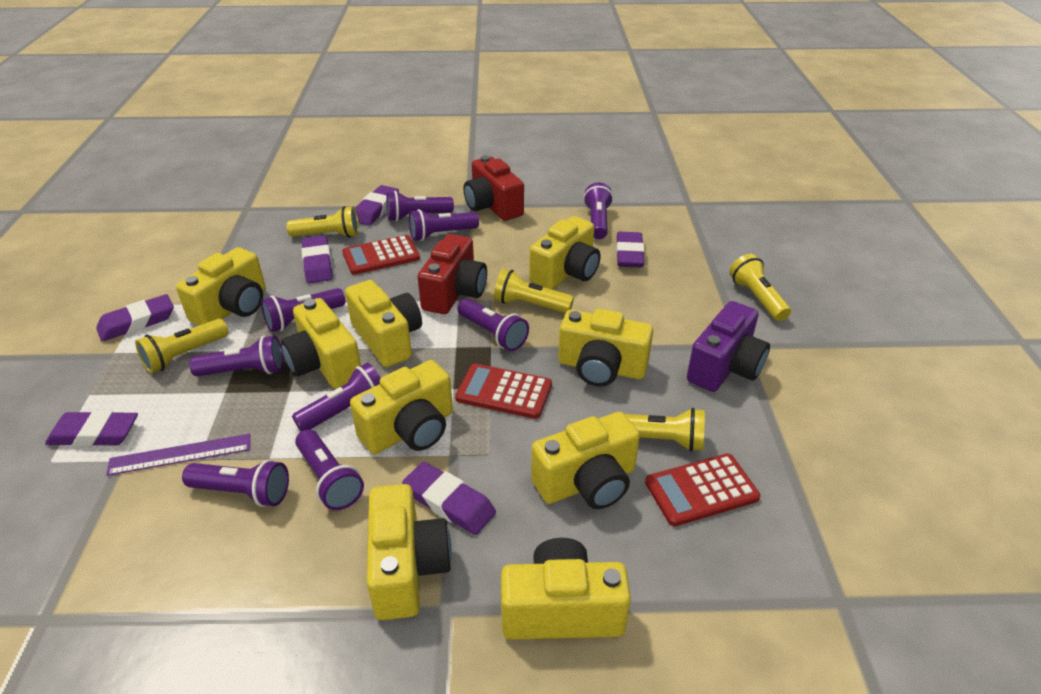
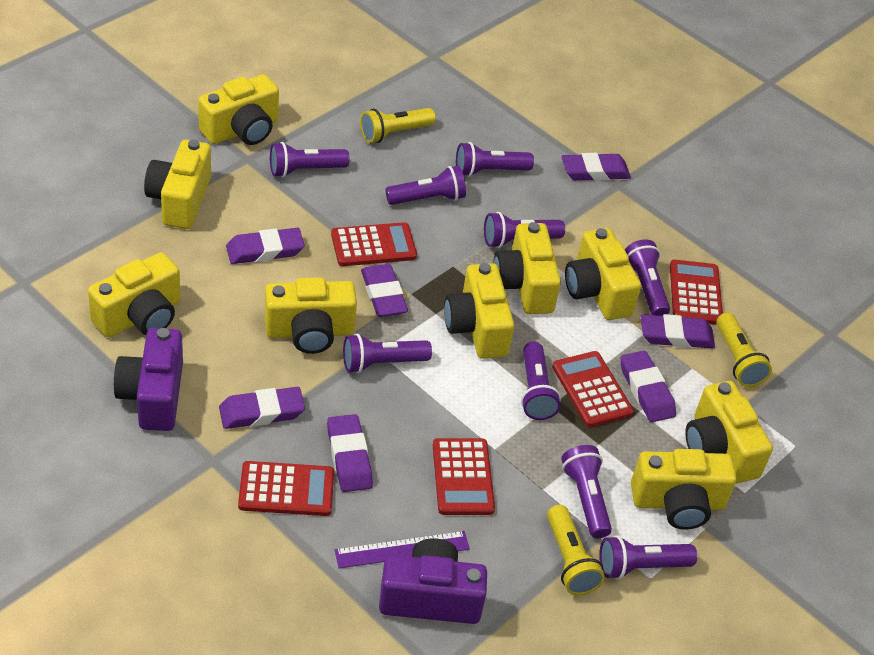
purple camera: [687,301,770,392] = 1 -> [113,328,183,431] [379,538,487,624] = 2
purple eraser: [45,410,138,447] [96,294,174,342] [302,236,333,283] [355,185,399,226] [402,462,496,535] [616,232,644,268] = 6 -> [219,387,305,429] [226,228,305,264] [327,414,373,492] [361,264,408,317] [562,153,631,181] [620,351,676,422] [641,314,715,348] = 7
red calculator: [342,235,420,275] [455,363,552,419] [645,453,760,526] = 3 -> [238,461,334,516] [331,222,417,266] [433,438,495,515] [552,351,634,427] [670,260,723,325] = 5
red camera: [418,234,487,314] [463,155,524,221] = 2 -> none = 0
yellow flashlight: [135,318,229,373] [286,206,359,238] [494,269,574,313] [612,408,705,451] [729,254,791,321] = 5 -> [360,108,436,143] [547,505,605,595] [716,313,772,387] = 3

